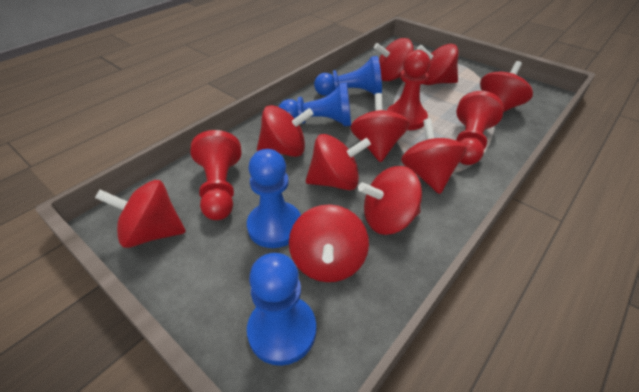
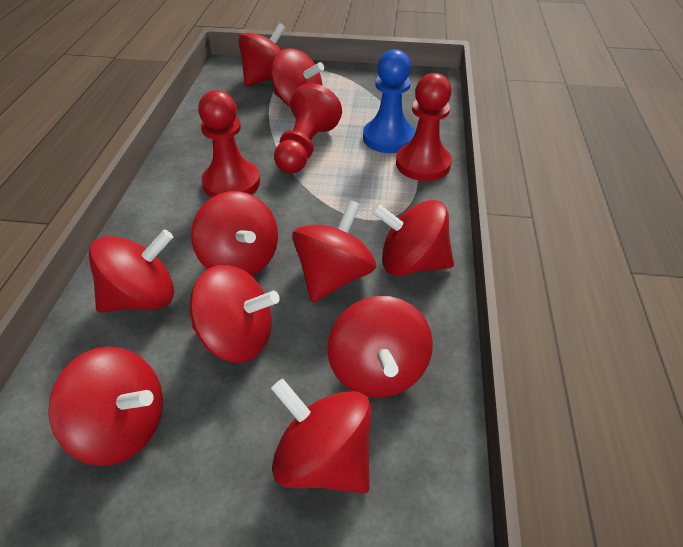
blue pawn: [247,149,301,248] [247,253,316,366] [279,83,351,126] [314,56,382,96] = 4 -> [363,49,415,153] = 1

